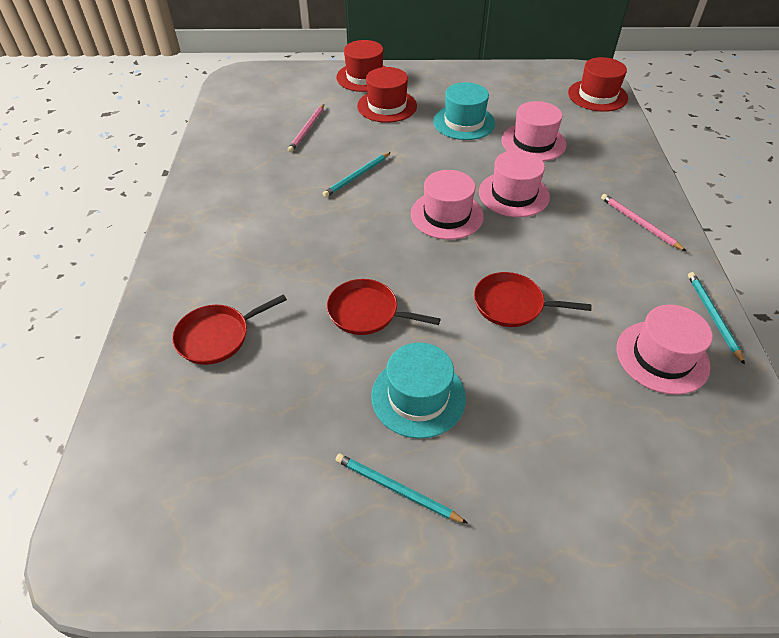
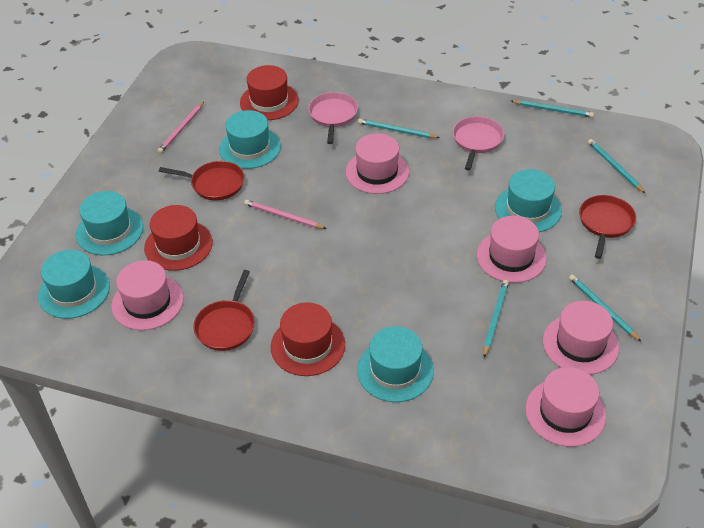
pink hat: [411,170,484,240] [479,150,550,217] [501,101,566,161] [617,305,713,395] = 4 -> [111,260,184,330] [346,133,409,194] [477,216,547,283] [525,367,606,447] [543,301,619,375] = 5
pink pan: none = 0 -> [308,92,358,144] [453,116,504,171] = 2
turquoise hat: [371,343,466,439] [433,82,495,140] = 2 -> [38,250,110,319] [76,191,143,255] [219,110,281,169] [357,326,434,402] [495,169,562,232] = 5
turquoise pencil: [322,152,391,197] [335,454,468,524] [688,272,745,365] = 3 -> [358,119,440,138] [483,280,509,357] [511,100,594,118] [569,275,641,342] [588,139,645,193] = 5

